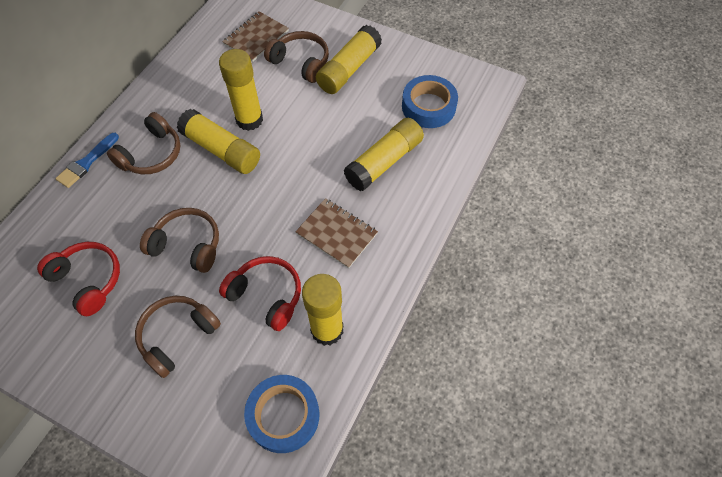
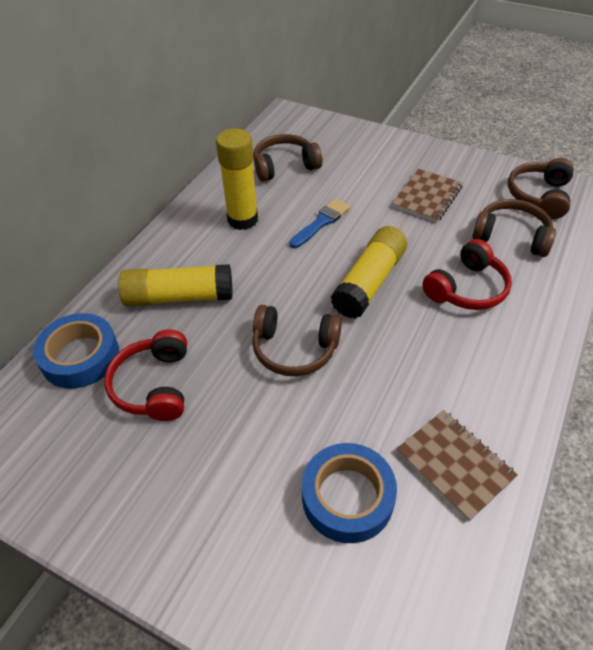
yellow glue stick: [177,109,260,174] [219,49,263,131] [302,274,343,346] [316,25,382,94] [344,118,424,191] = 5 -> [118,264,233,307] [216,129,258,230] [331,226,407,319] = 3

